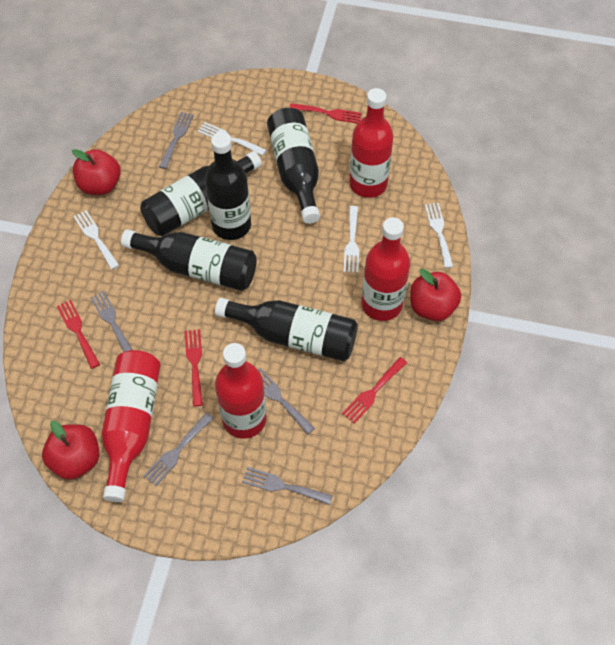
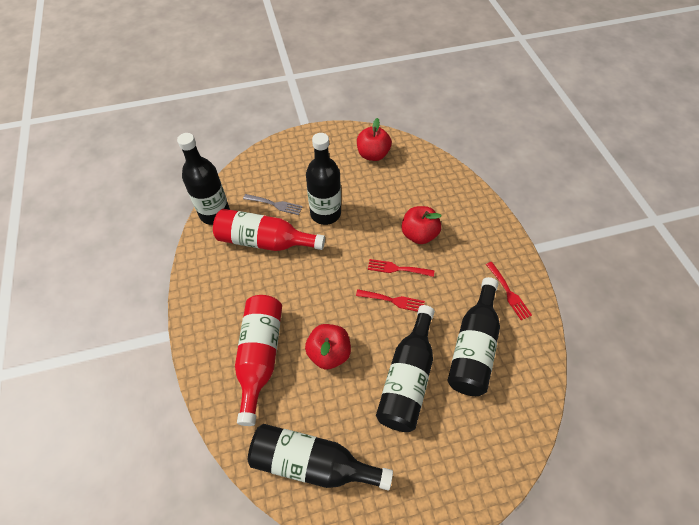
grey fork: [90,291,133,352] [143,413,214,486] [159,112,194,169] [242,467,333,505] [258,368,315,435] = 5 -> [243,194,303,215] = 1
red bottle: [102,350,161,502] [215,343,267,439] [349,88,394,198] [361,217,410,321] = 4 -> [213,209,325,251] [235,295,282,426] = 2
red fork: [57,300,100,369] [185,329,203,407] [289,103,362,124] [342,357,407,423] = 4 -> [356,289,425,312] [368,259,434,277] [486,262,532,320] = 3
white fork: [73,210,119,270] [198,122,266,156] [344,206,359,273] [425,203,453,268] = 4 -> none = 0

